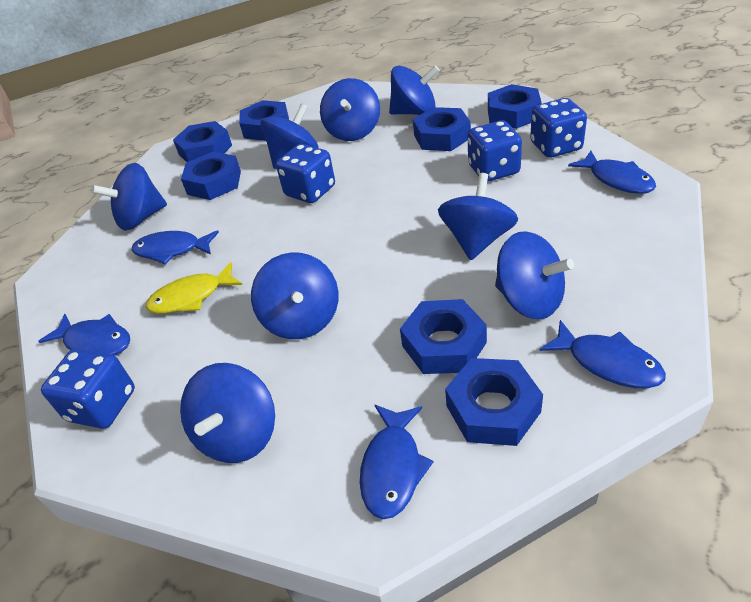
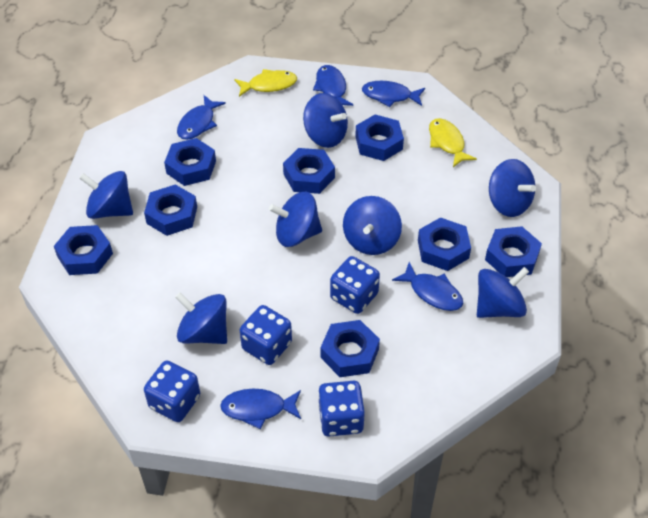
blue nut: [173,121,232,162] [181,152,241,200] [239,100,289,141] [400,299,487,374] [413,107,471,151] [445,358,543,446] [488,84,542,129] = 7 -> [54,225,113,275] [144,185,197,236] [164,138,216,186] [283,148,335,194] [320,320,380,377] [355,114,404,161] [418,217,471,271] [485,226,542,277] = 8
blue spinning top: [91,163,167,231] [180,363,275,463] [251,252,338,339] [261,103,319,169] [320,78,380,141] [389,65,439,115] [438,173,518,260] [495,231,574,320] = 8 -> [79,171,133,219] [175,292,227,344] [269,192,322,247] [303,93,348,148] [343,196,402,255] [477,267,529,318] [489,159,536,217] = 7
yellow fish: [146,262,242,314] = 1 -> [234,69,297,97] [429,118,477,167] = 2

